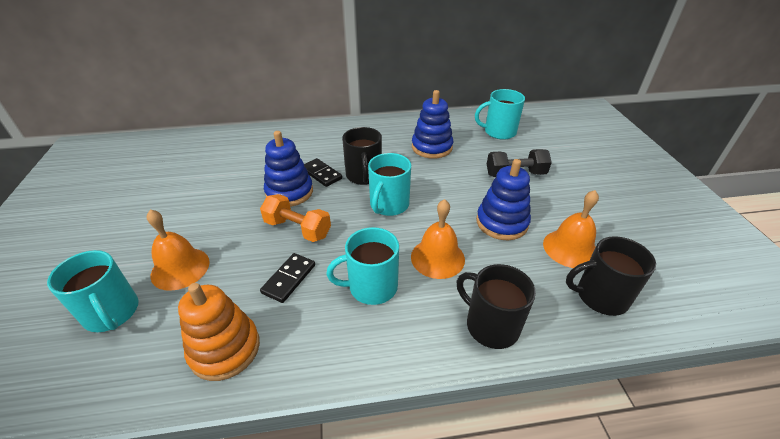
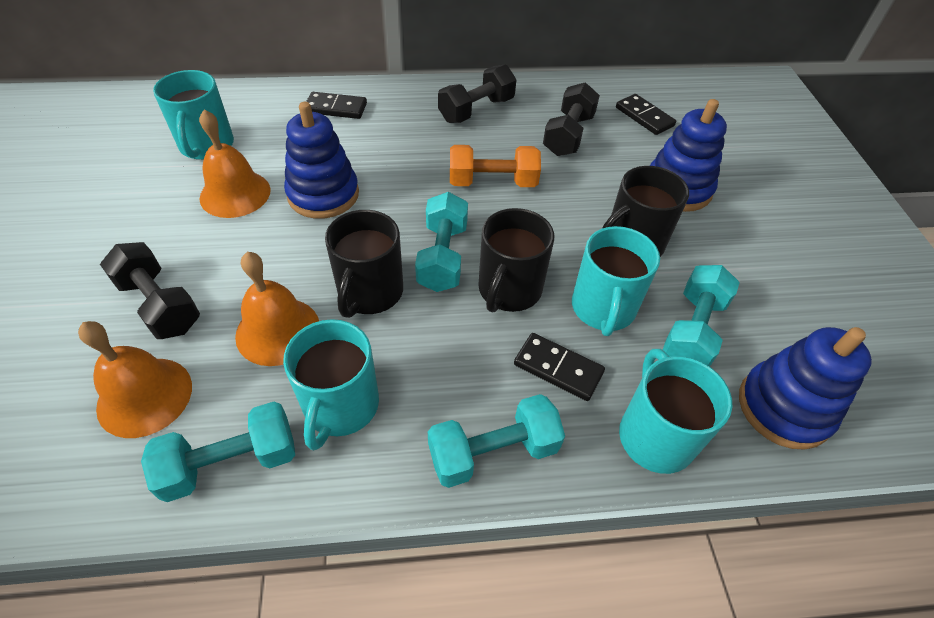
black domino: [260,253,315,303] [304,158,342,187] = 2 -> [306,92,367,119] [514,333,605,401] [616,94,676,135] = 3
black dumbbell: [487,149,552,177] = 1 -> [100,242,200,339] [438,64,517,123] [543,82,600,156] = 3
orange stacking toy: [178,283,260,381] = 1 -> none = 0
turquoise dumbbell: none = 0 -> [141,402,295,502] [415,192,468,292] [428,394,565,488] [663,265,740,366] = 4

